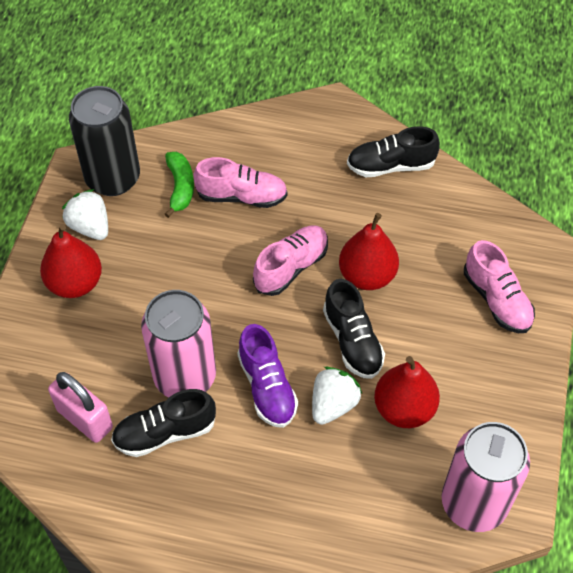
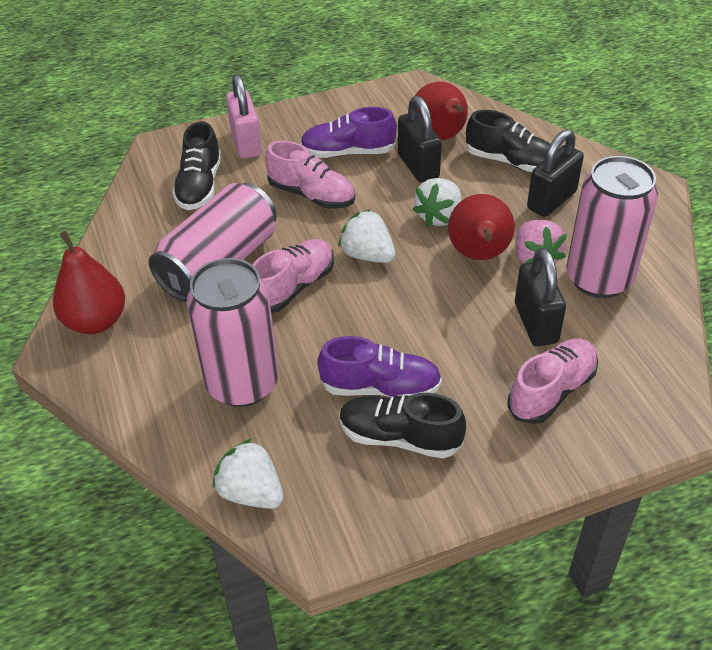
black can: [69,86,140,196] = 1 -> none = 0
black padlock: none = 0 -> [398,96,442,183] [515,248,566,346] [527,129,584,217] = 3
green banana: [165,152,194,218] = 1 -> none = 0
pink can: [141,290,216,397] [442,422,530,532] = 2 -> [149,183,277,302] [187,258,279,407] [566,156,658,298] = 3
pink strawberry: none = 0 -> [515,220,567,264] = 1
purple shoe: [237,324,298,428] = 1 -> [300,107,397,158] [317,336,442,397] = 2
white strawberry: [62,189,108,240] [312,367,362,425] = 2 -> [213,439,284,509] [338,209,396,263] [412,178,462,227] = 3

